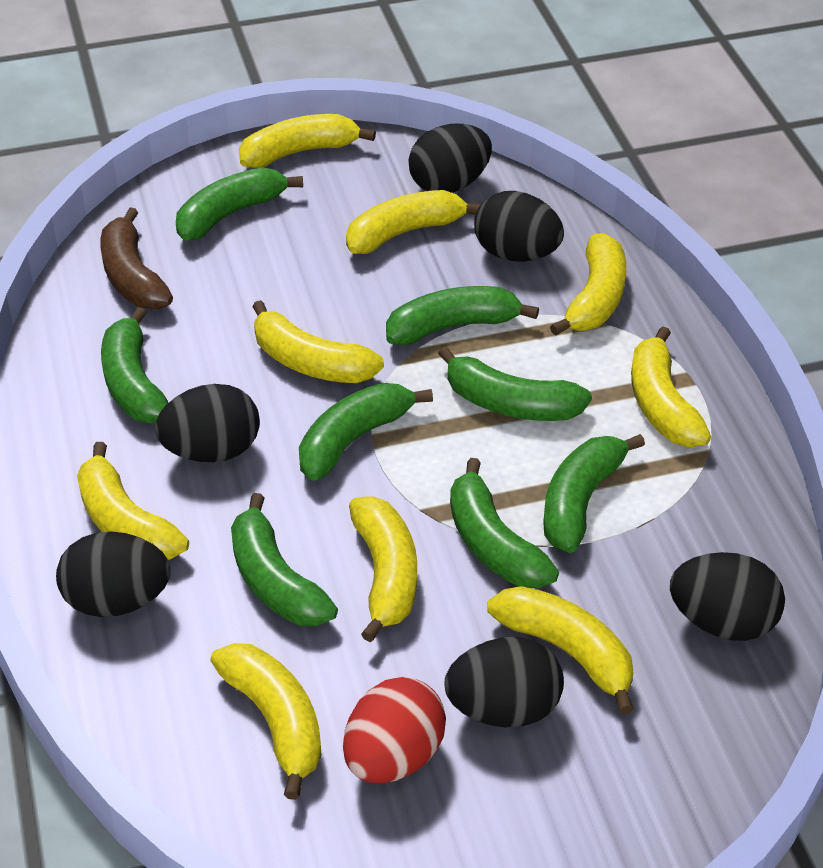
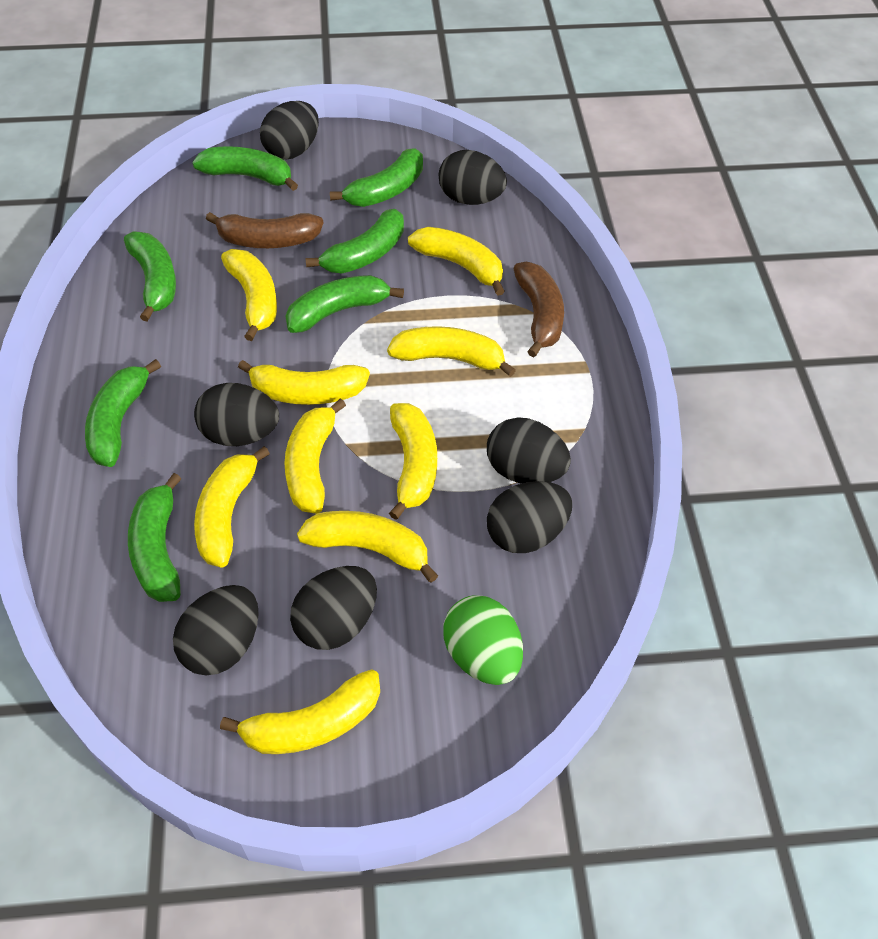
black egg: [56,531,170,617] [155,384,260,462] [409,123,492,193] [445,637,564,728] [474,191,564,262] [670,552,785,641] = 6 -> [173,585,259,675] [194,383,279,446] [260,101,319,160] [290,566,377,650] [439,150,507,205] [487,417,571,484] [487,481,572,553] = 7
brown banana: [100,207,173,309] = 1 -> [206,212,323,248] [513,262,564,357] = 2
green banana: [101,307,168,423] [176,167,303,241] [231,493,338,626] [299,383,433,481] [386,286,539,345] [438,347,592,421] [450,458,559,589] [543,434,645,553] = 8 -> [85,359,161,467] [124,231,176,322] [128,473,181,602] [192,146,298,191] [286,275,404,333] [306,209,404,274] [330,148,423,207] = 7
green egg: none = 0 -> [443,595,523,685] = 1
red egg: [343,677,446,783] = 1 -> none = 0

